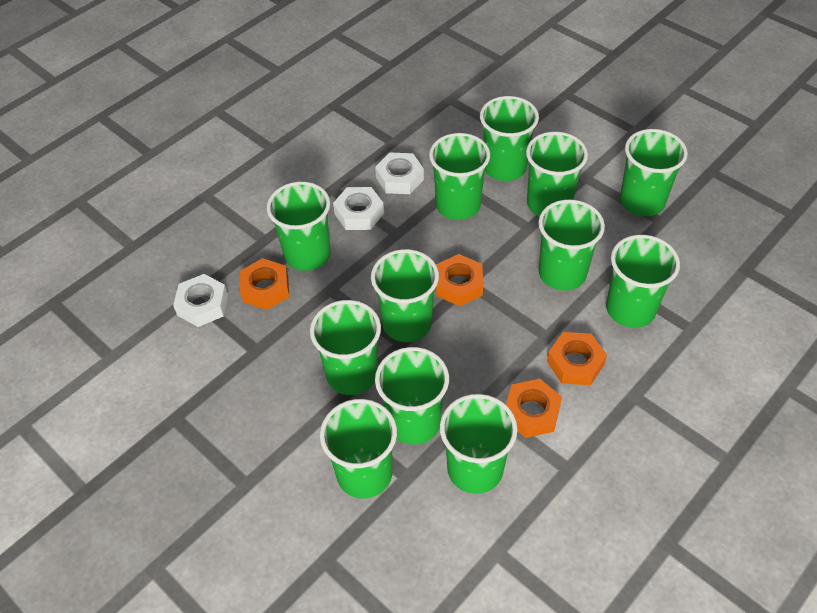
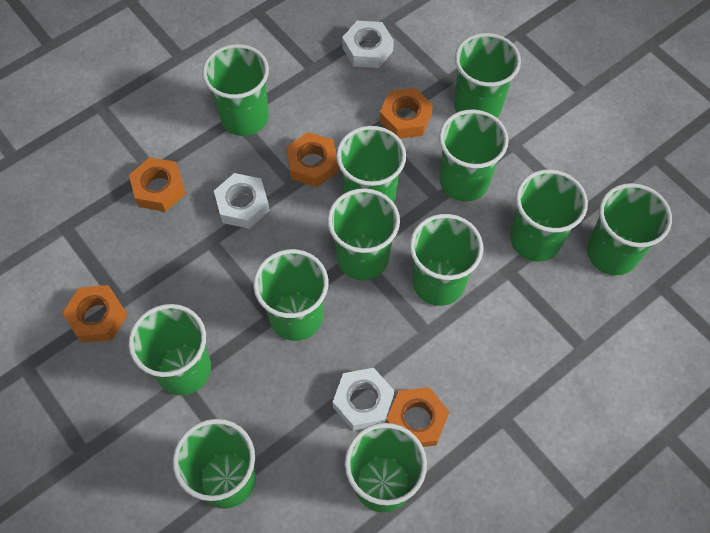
orange nut: [240,258,289,310] [436,254,483,306] [506,379,562,438] [547,332,607,385] = 4 -> [63,285,128,343] [129,157,186,212] [287,132,338,187] [380,88,433,139] [386,387,449,447] = 5

